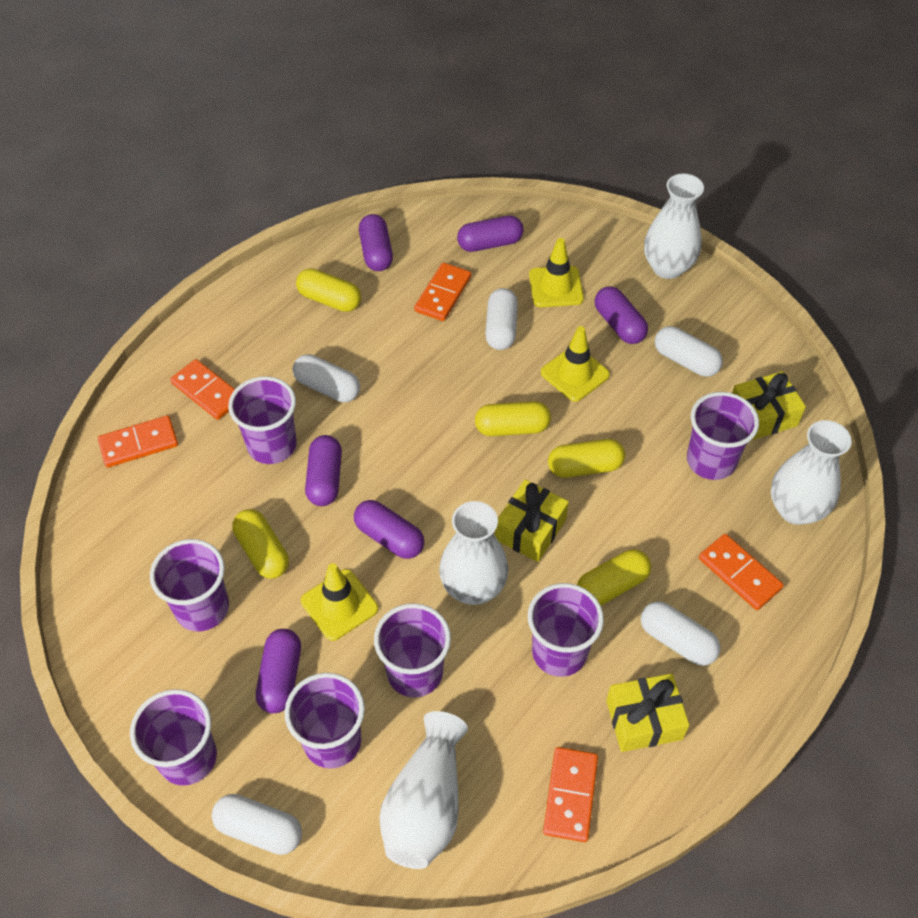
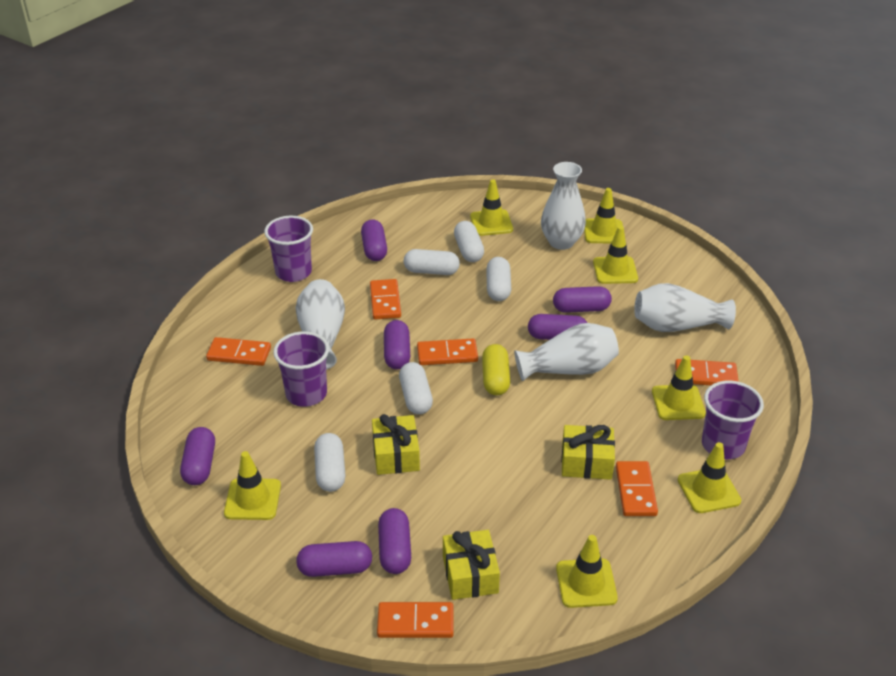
orange domino: [98,415,178,468] [170,359,235,420] [414,263,471,321] [543,747,598,842] [699,534,784,610] = 5 -> [206,337,271,366] [370,279,401,319] [377,602,454,638] [417,338,478,365] [616,461,658,516] [675,359,739,385] = 6
purple capsule: [256,629,301,713] [305,435,342,506] [354,500,424,559] [359,214,393,271] [457,216,524,252] [595,286,648,344] = 6 -> [180,427,215,485] [296,541,372,577] [361,219,387,261] [378,508,411,574] [384,320,410,369] [528,314,587,340] [553,286,612,313] = 7
purple cup: [130,689,217,786] [150,539,229,631] [228,376,297,464] [284,673,365,769] [374,603,451,697] [528,583,604,677] [687,392,759,480] = 7 -> [264,216,313,282] [273,331,329,407] [702,381,764,459] = 3
yellow capsule: [232,509,289,579] [296,268,361,312] [475,401,551,436] [548,439,625,478] [577,549,651,605] = 5 -> [482,344,510,395] = 1
yellow traffic cone: [301,563,378,641] [529,238,584,307] [541,326,610,402] = 3 -> [224,451,281,520] [470,179,513,236] [556,535,618,608] [584,188,623,243] [593,226,638,284] [652,356,706,420] [678,442,741,513] = 7

